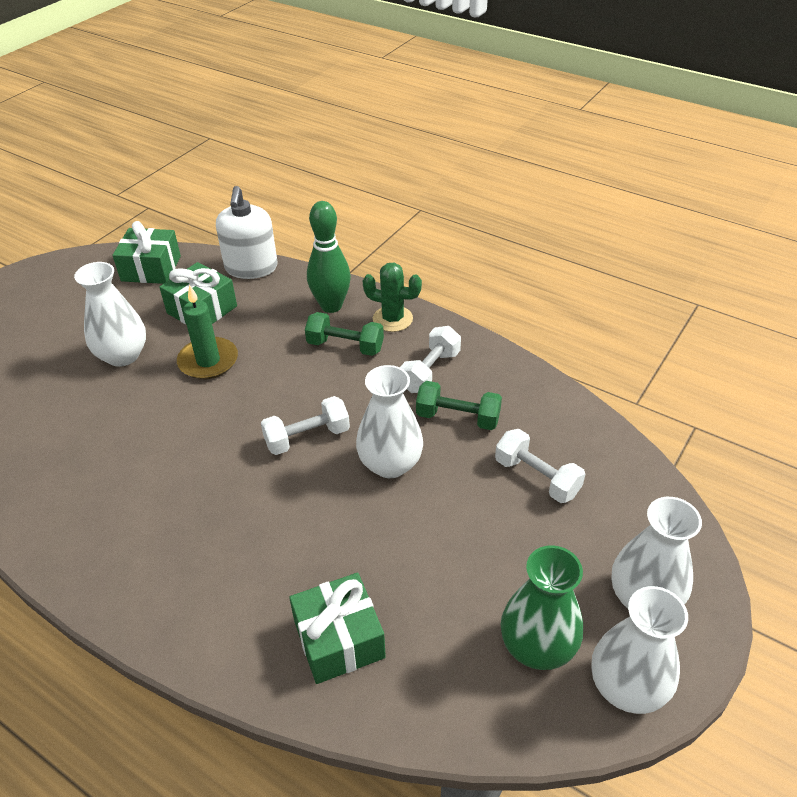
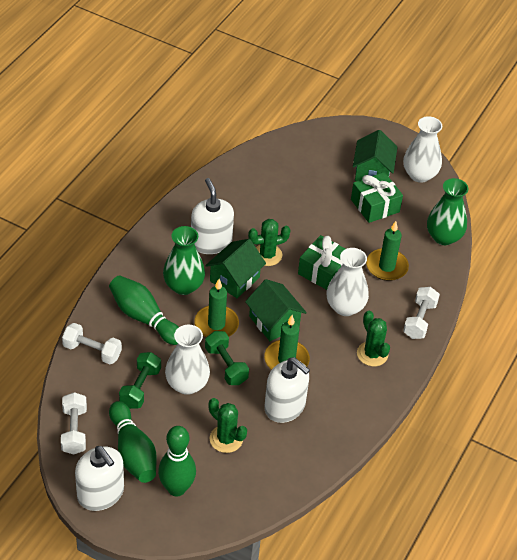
green bowling pin: [307,201,351,313] = 1 -> [109,275,179,345] [109,401,157,483] [158,426,196,497] = 3
green cactus: [363,263,422,332] = 1 -> [208,398,247,453] [248,219,291,266] [357,311,390,366] = 3
green candle: [177,284,238,379] = 1 -> [194,279,239,337] [264,315,310,370] [366,221,409,281] = 3
green gift: [112,221,181,284] [159,262,237,324] [289,573,386,684] = 3 -> [298,235,345,290] [351,172,403,223] = 2
green house: none = 0 -> [205,239,266,298] [245,279,307,341] [353,130,397,181] = 3
green vase: [501,545,583,670] = 1 -> [163,226,205,295] [427,178,468,245] = 2
white soap dispenser: [216,186,278,279] = 1 -> [75,446,124,511] [191,178,234,254] [264,357,310,423] = 3
white vase: [74,262,146,367] [356,365,423,478] [592,586,688,714] [612,497,702,609] = 4 -> [165,325,210,395] [327,248,369,316] [403,116,442,183] = 3

